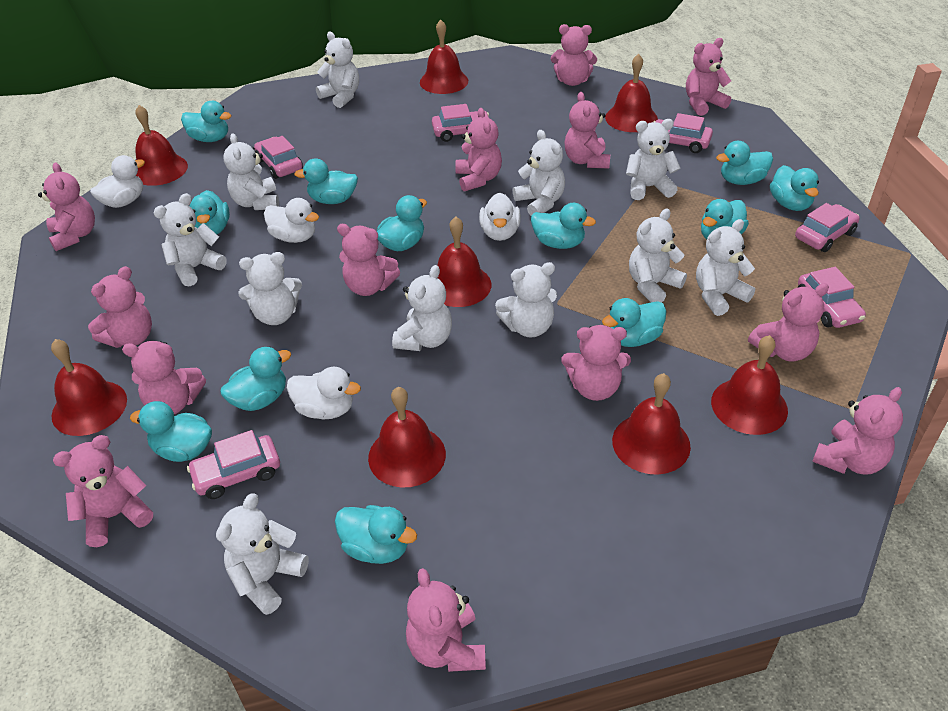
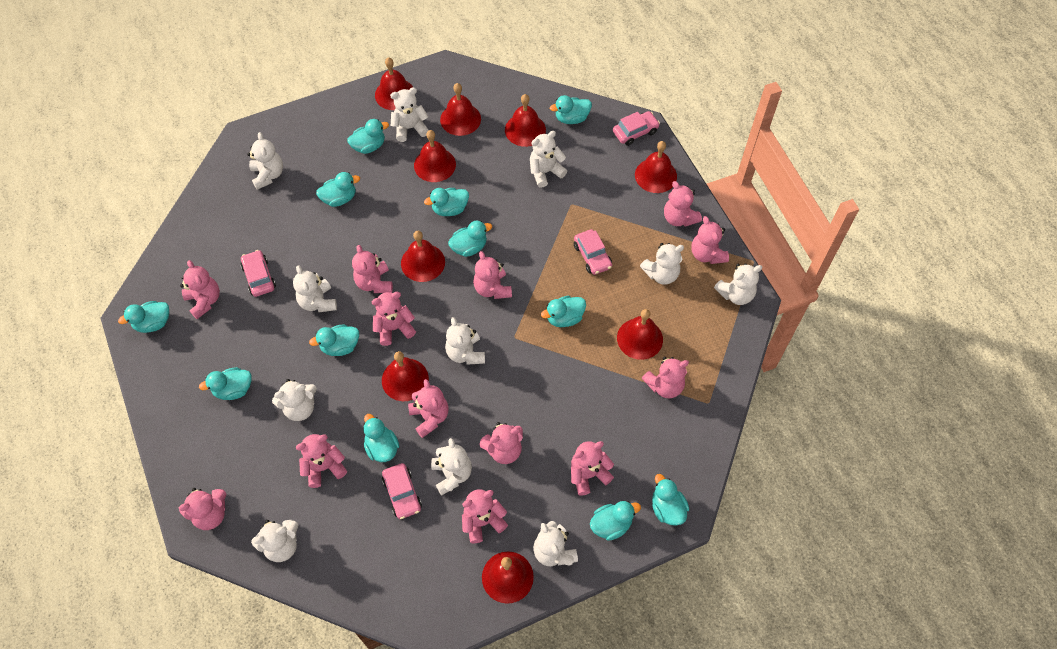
pink car: [187,430,280,499] [254,136,303,179] [432,104,489,142] [654,113,713,153] [795,203,859,252] [798,267,866,328] = 6 -> [241,250,276,297] [382,463,422,519] [574,229,612,275] [613,111,660,146] = 4
red bell: [51,339,127,436] [135,105,188,186] [368,387,446,487] [420,20,468,94] [437,217,491,307] [605,54,658,132] [612,373,691,475] [711,335,788,435] = 8 -> [375,57,413,110] [382,351,429,401] [401,231,445,282] [414,130,456,182] [440,83,481,136] [482,551,534,604] [505,94,546,147] [617,309,663,360] [635,141,677,193] = 9
white duck: [90,155,145,208] [264,198,319,243] [287,367,361,419] [479,193,521,241] = 4 -> none = 0

